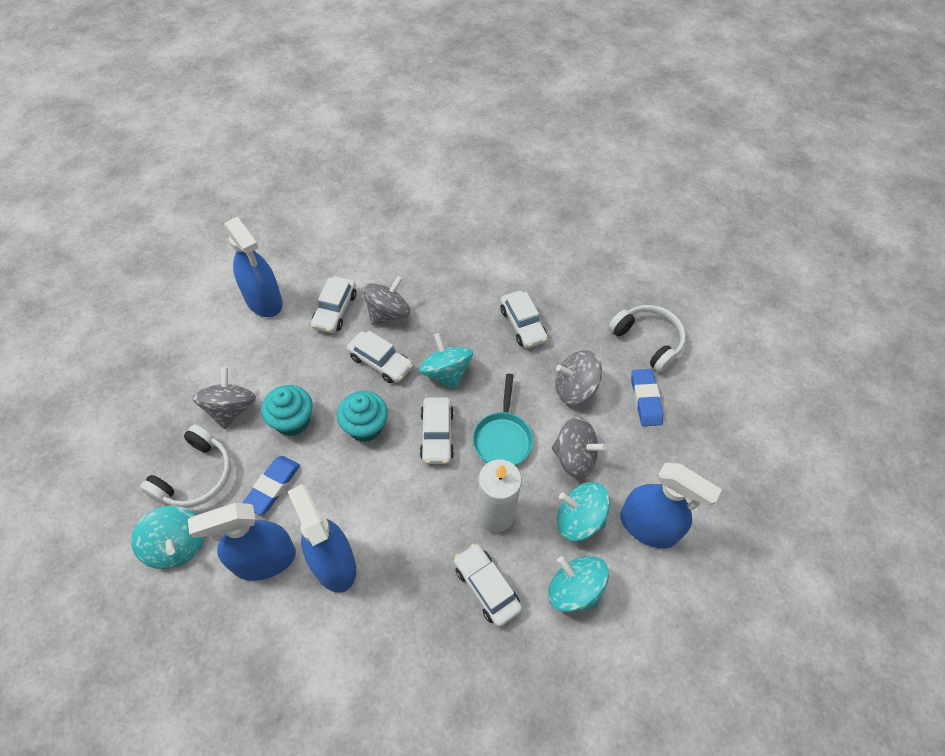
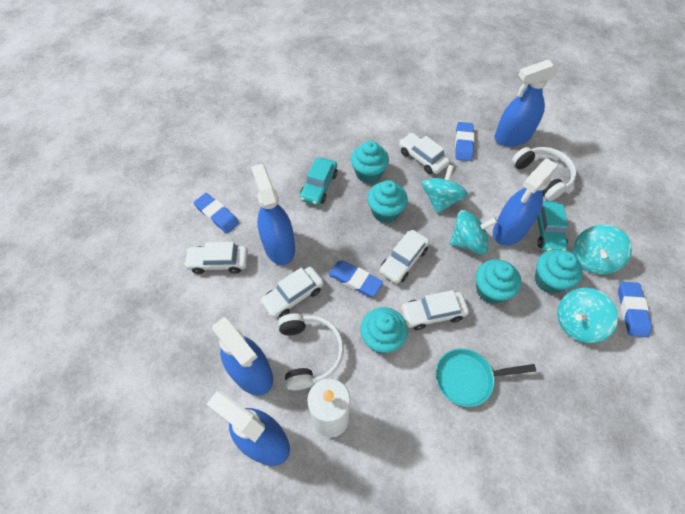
blue eraser: [242,456,300,515] [631,369,663,426] = 2 -> [194,193,239,234] [329,261,383,297] [455,122,474,161] [618,282,652,337] = 4
blue spray bottle: [188,503,296,581] [224,217,283,317] [287,484,356,593] [620,463,722,549] = 4 -> [207,391,290,466] [212,317,273,396] [251,164,295,265] [493,159,559,245] [494,59,558,147] = 5
grey spinning top: [192,367,256,429] [362,276,410,325] [552,417,607,478] [555,350,602,405] = 4 -> none = 0
turquoise car: none = 0 -> [300,158,338,205] [537,201,568,252] = 2
turquoise cupcake: [261,385,313,436] [337,391,388,442] = 2 -> [351,141,389,184] [360,307,408,354] [367,180,408,223] [476,259,521,304] [535,249,583,294] = 5

